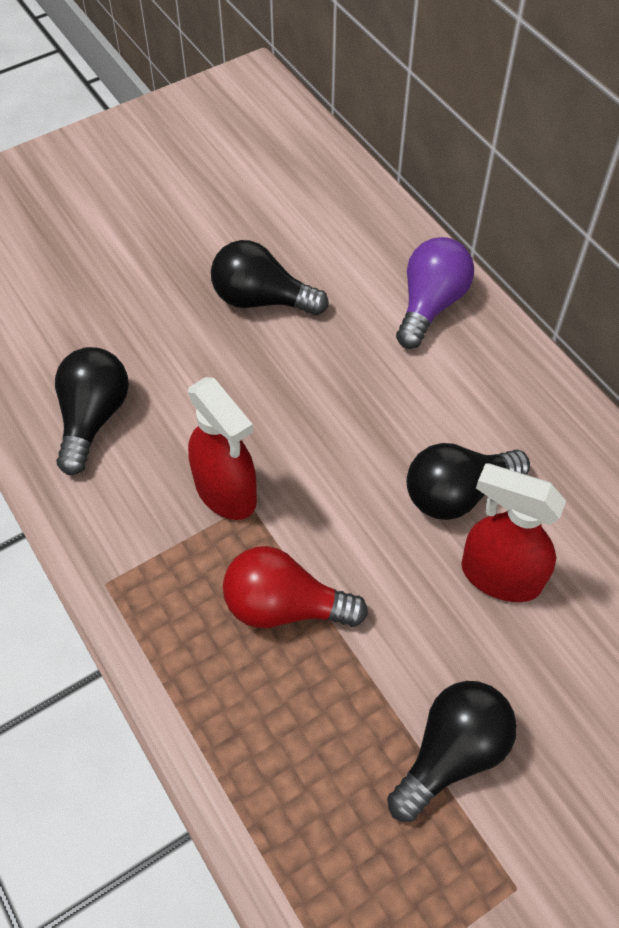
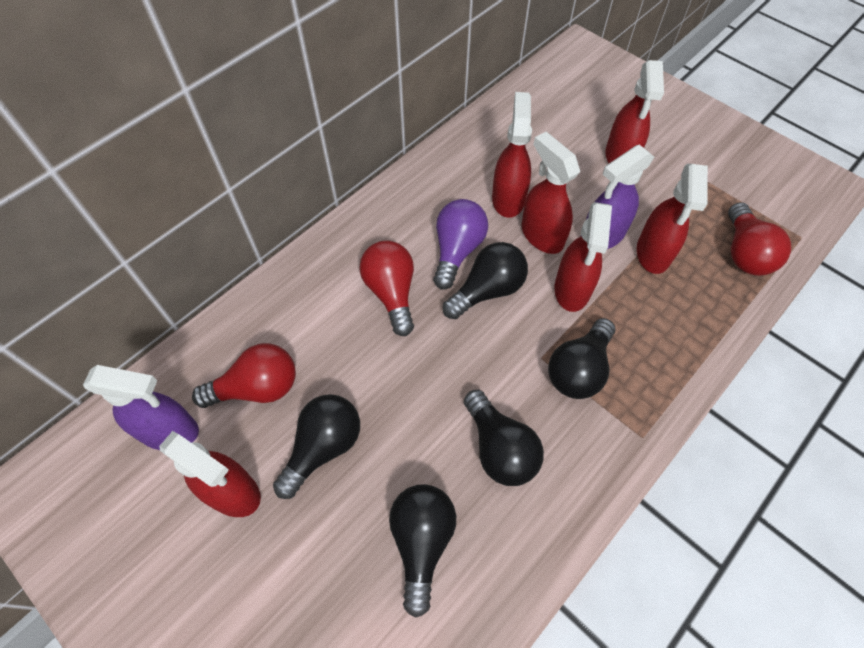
black light bulb: [55,347,129,475] [211,240,329,315] [387,681,517,822] [407,443,530,520] = 4 -> [273,394,360,499] [389,484,456,617] [443,242,528,319] [464,390,544,486] [548,318,615,399] = 5
purple spray bottle: none = 0 -> [83,365,199,450] [586,145,654,249] = 2
red light bulb: [223,546,368,628] = 1 -> [192,343,296,408] [359,241,414,336] [728,202,791,276] = 3
red spray bottle: [188,377,257,520] [461,463,566,602] = 2 -> [159,431,261,517] [492,92,532,218] [521,132,580,254] [554,202,612,312] [605,60,664,163] [637,164,708,274] = 6

